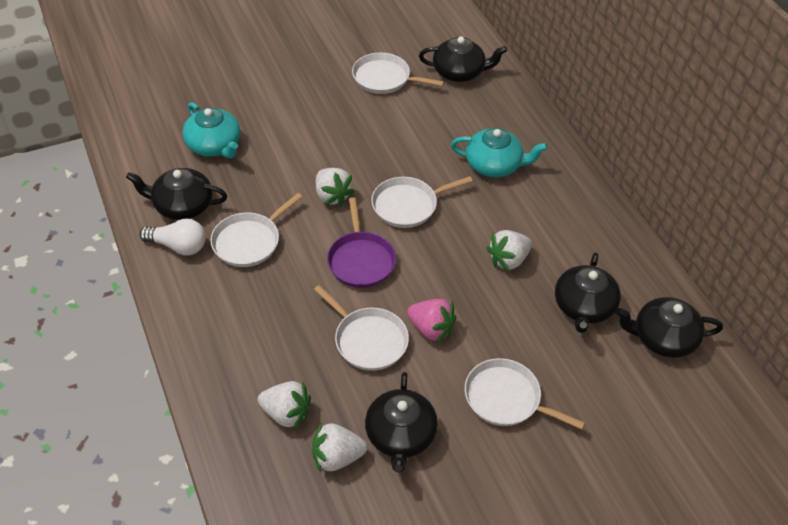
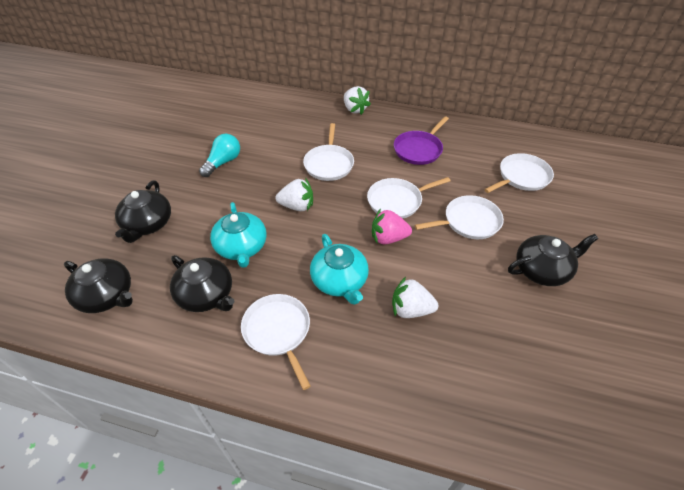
black teapot: [126,168,227,220] [365,372,438,472] [419,36,507,82] [555,252,621,333] [615,297,723,358] = 5 -> [64,258,133,313] [115,181,171,243] [170,255,235,312] [508,234,598,286] = 4
turquoise light bulb: none = 0 -> [199,134,240,177] = 1
white light bulb: [139,219,206,256] = 1 -> none = 0
white strawberry: [258,381,311,429] [312,422,367,473] [316,168,355,206] [486,230,532,271] = 4 -> [275,179,313,211] [344,86,371,115] [392,277,438,318] = 3

